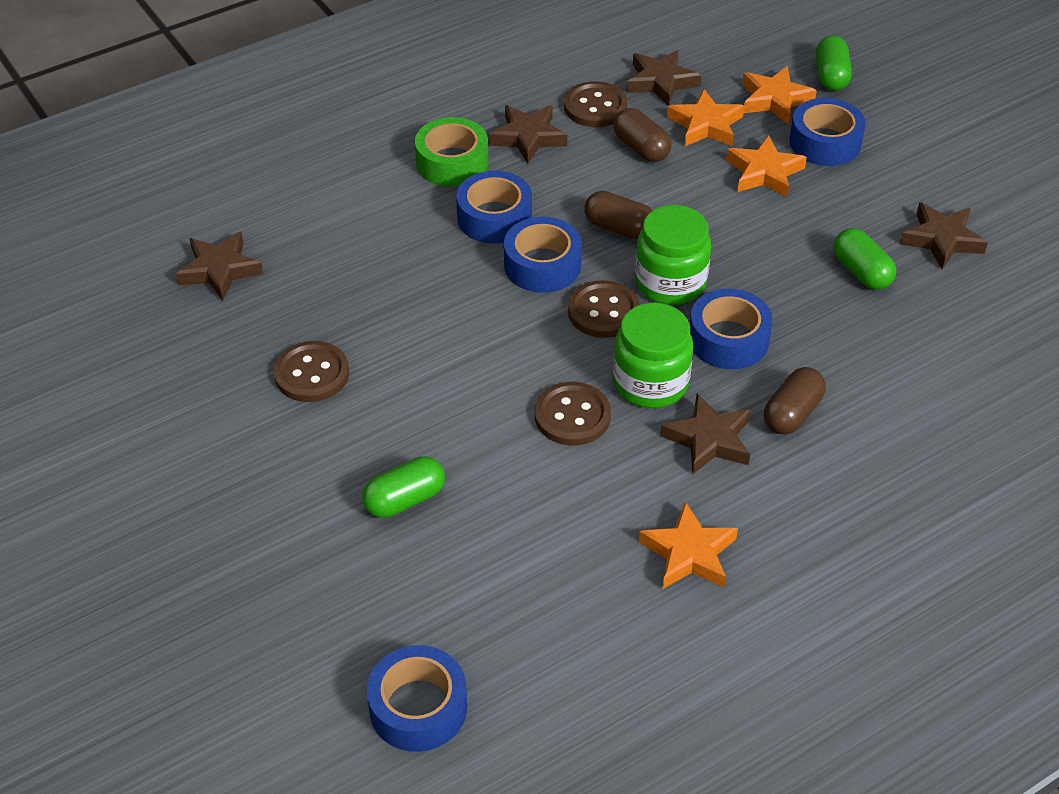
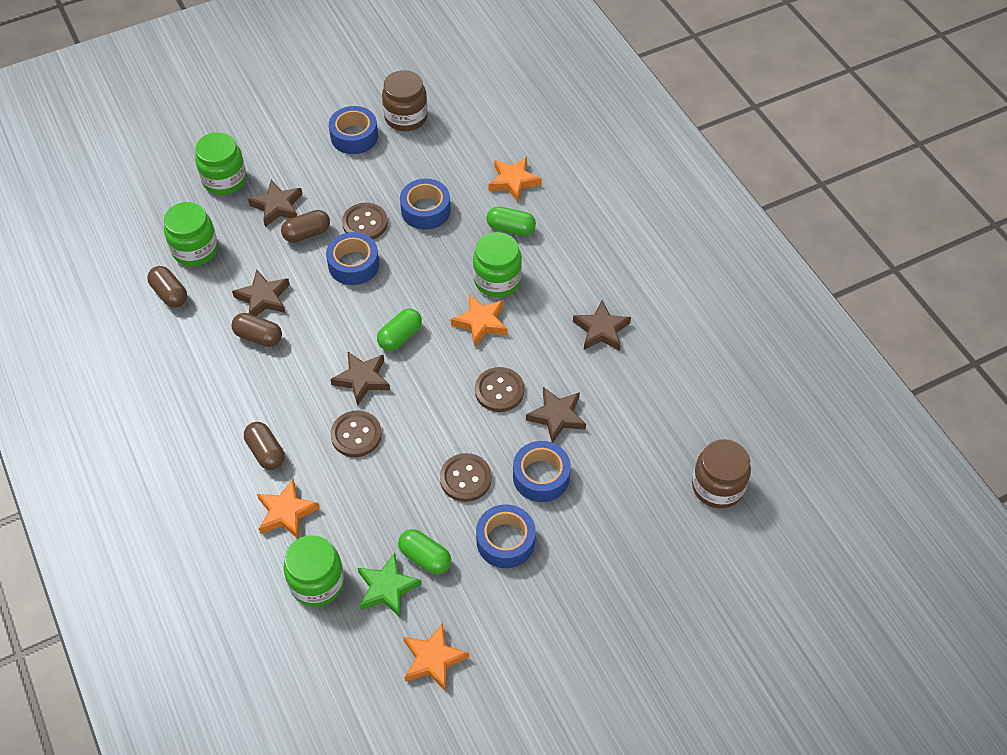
brown capsule: [584,191,653,240] [613,108,672,162] [764,367,826,434] = 3 -> [147,266,187,308] [232,313,282,347] [244,422,285,470] [281,210,330,243] = 4
brown jar: none = 0 -> [382,70,428,131] [692,439,751,509] = 2
green jar: [613,303,694,408] [635,205,711,305] = 2 -> [164,202,218,266] [195,132,247,195] [283,535,344,606] [473,232,522,297] = 4
green star: none = 0 -> [357,553,422,617] = 1
green tape: [415,117,488,187] = 1 -> none = 0

